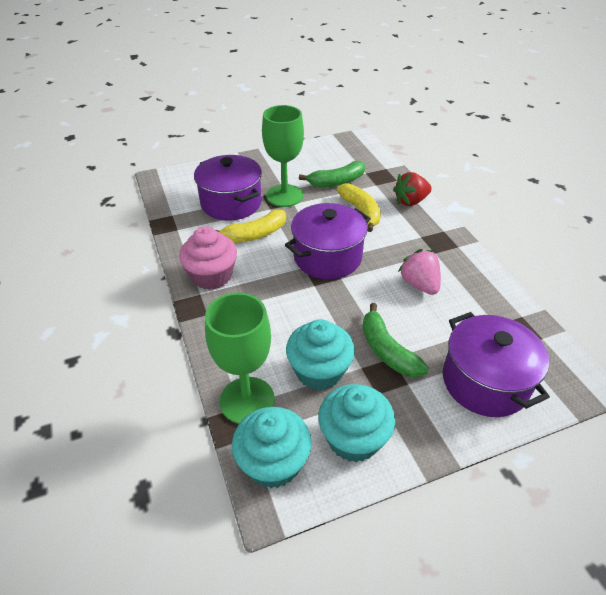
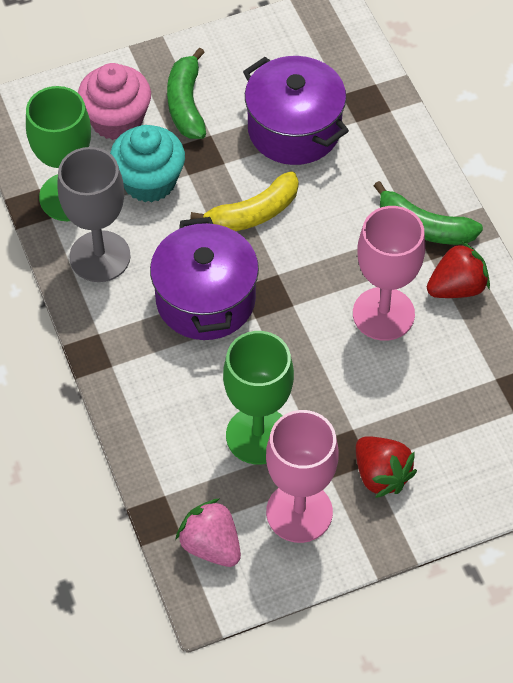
grey goblet: none = 0 -> [57,147,131,282] = 1
pink goblet: none = 0 -> [266,410,339,543] [353,206,425,341] = 2
purple pot: [194,155,262,221] [285,203,371,279] [443,312,550,417] = 3 -> [150,217,259,340] [243,56,349,165] = 2
red strawberry: [393,172,432,206] = 1 -> [356,436,417,498] [427,241,490,298] = 2
turquoise cupcake: [232,407,312,488] [286,319,355,391] [318,384,395,462] = 3 -> [110,125,185,202] = 1
yellow banana: [216,209,286,243] [337,184,381,232] = 2 -> [190,171,299,231] = 1

